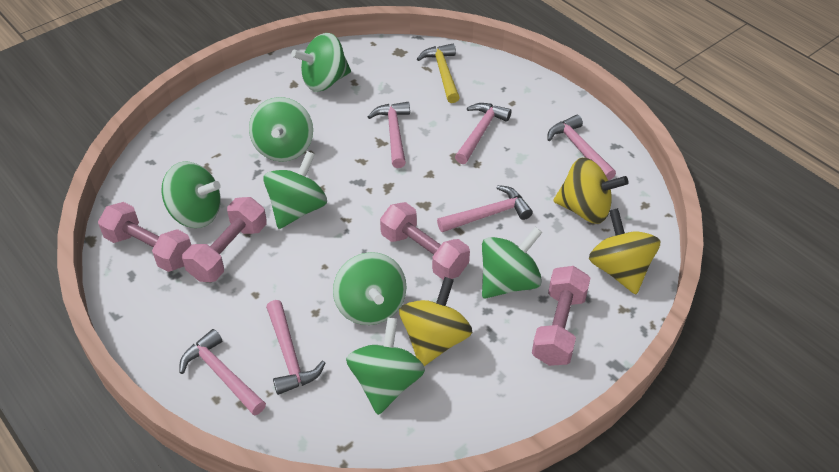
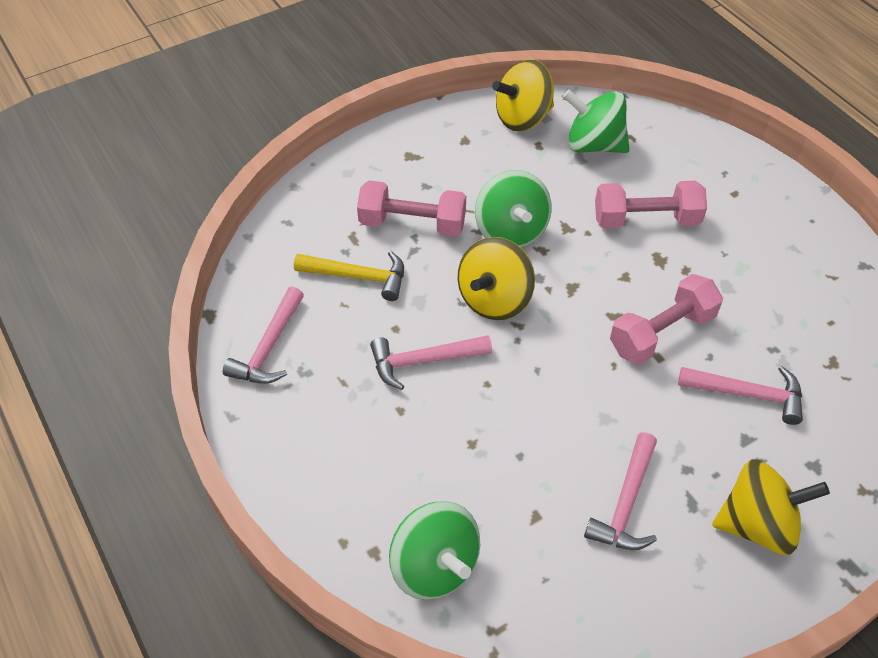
green spinning top: [162,162,221,228] [249,97,313,162] [263,151,327,229] [291,33,351,92] [333,252,406,325] [346,317,425,415] [482,227,543,299] = 7 -> [389,501,480,600] [475,170,552,248] [563,90,630,153] = 3
pink dumbbell: [98,202,191,272] [182,197,267,282] [380,202,470,280] [532,266,590,366] = 4 -> [357,180,466,237] [595,181,707,229] [610,274,723,364] = 3
pink hammer: [179,329,266,415] [266,300,325,395] [368,102,410,168] [437,185,533,232] [455,103,512,164] [547,115,616,181] = 6 -> [223,287,304,384] [370,335,492,390] [584,432,657,550] [678,366,803,425] = 4

